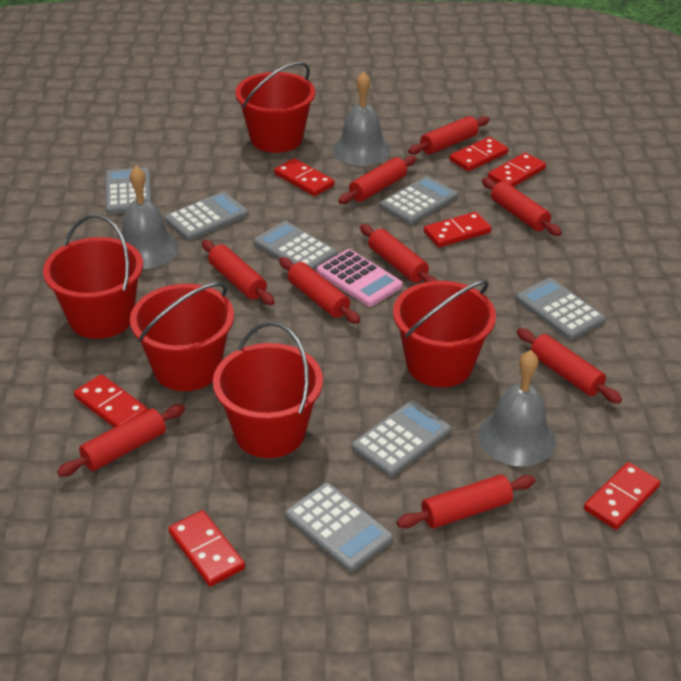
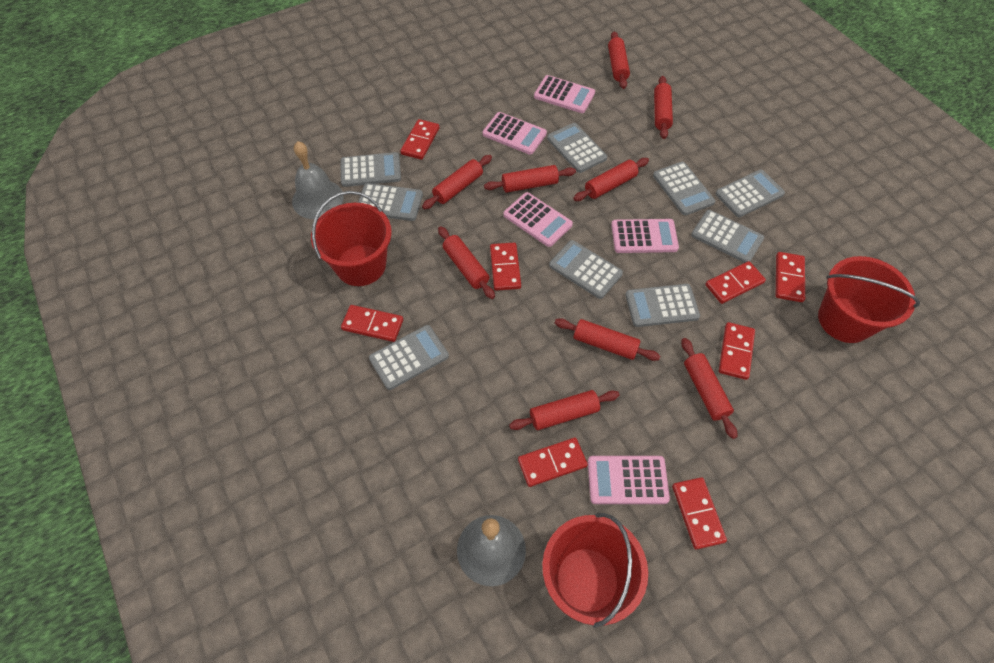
grey bell: [119,166,179,269] [333,72,390,166] [478,350,556,466] = 3 -> [292,141,344,219] [457,515,526,586] = 2
grey calculator: [106,167,151,214] [165,192,248,241] [254,221,337,271] [285,483,393,572] [352,401,451,477] [380,176,458,225] [516,278,606,340] = 7 -> [340,152,401,187] [358,183,423,221] [369,325,449,390] [547,123,607,173] [549,240,623,299] [625,284,700,327] [653,162,715,216] [691,210,764,263] [715,170,785,217] = 9
pink calculator: [317,249,403,307] = 1 -> [483,112,547,155] [503,192,573,247] [534,75,595,113] [588,456,670,504] [611,219,679,253] = 5
red bucket: [43,215,143,339] [130,282,234,391] [213,322,323,458] [235,62,315,153] [393,280,496,387] = 5 -> [311,191,392,286] [542,513,648,628] [818,256,920,343] = 3
red domino: [74,374,148,428] [168,510,245,587] [274,158,335,196] [424,212,491,247] [449,137,508,171] [488,152,546,187] [584,462,660,530] = 7 -> [341,305,403,342] [400,119,440,160] [490,243,521,291] [518,438,588,487] [672,477,727,549] [705,261,766,304] [719,322,755,380] [776,252,805,302] = 8

